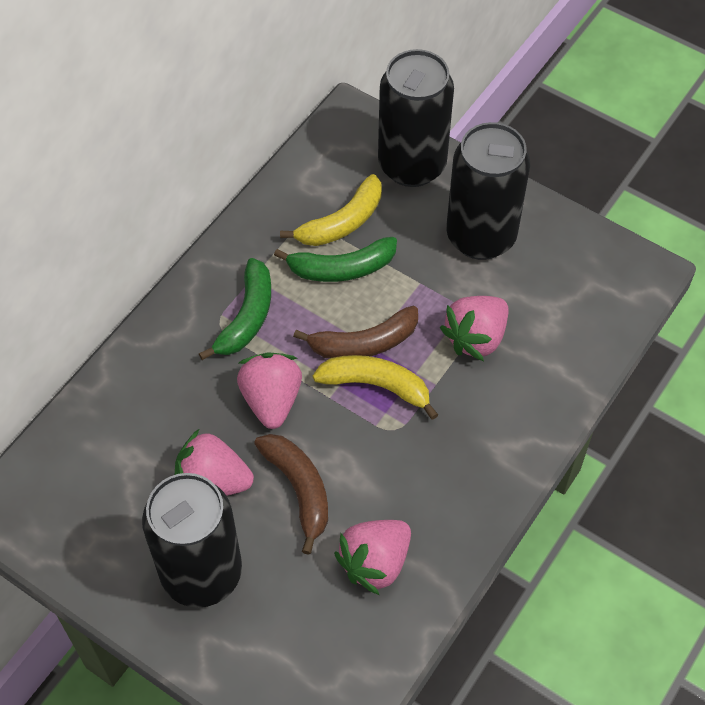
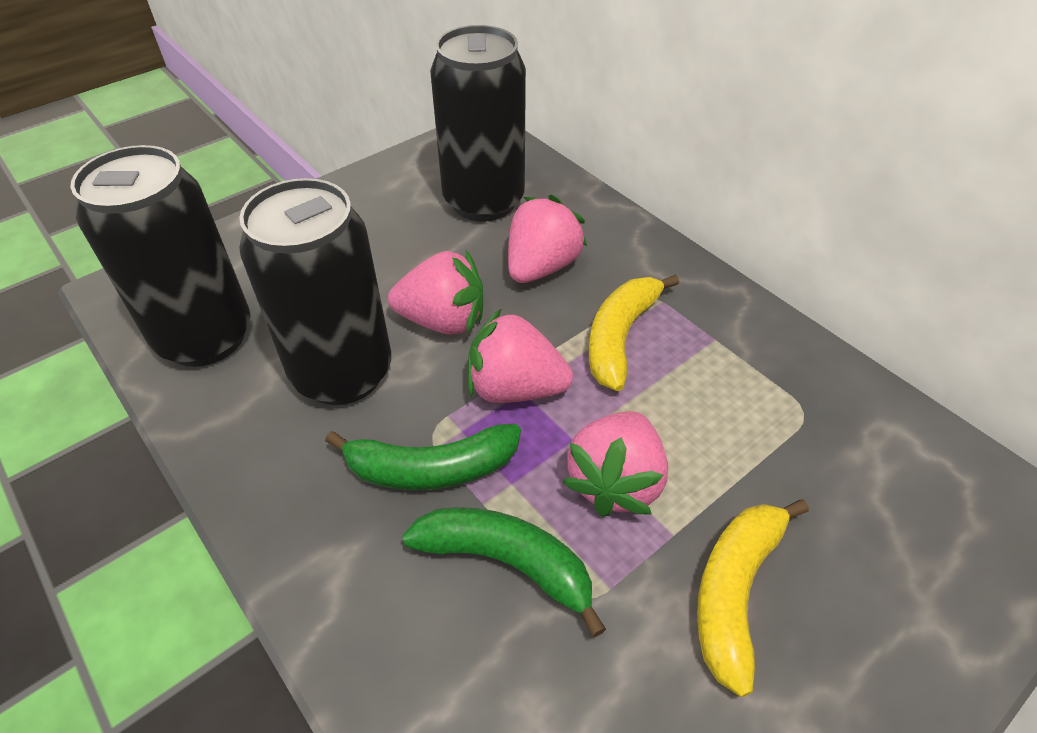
brown banana: [254,434,328,555] [293,306,418,359] = 2 -> none = 0

